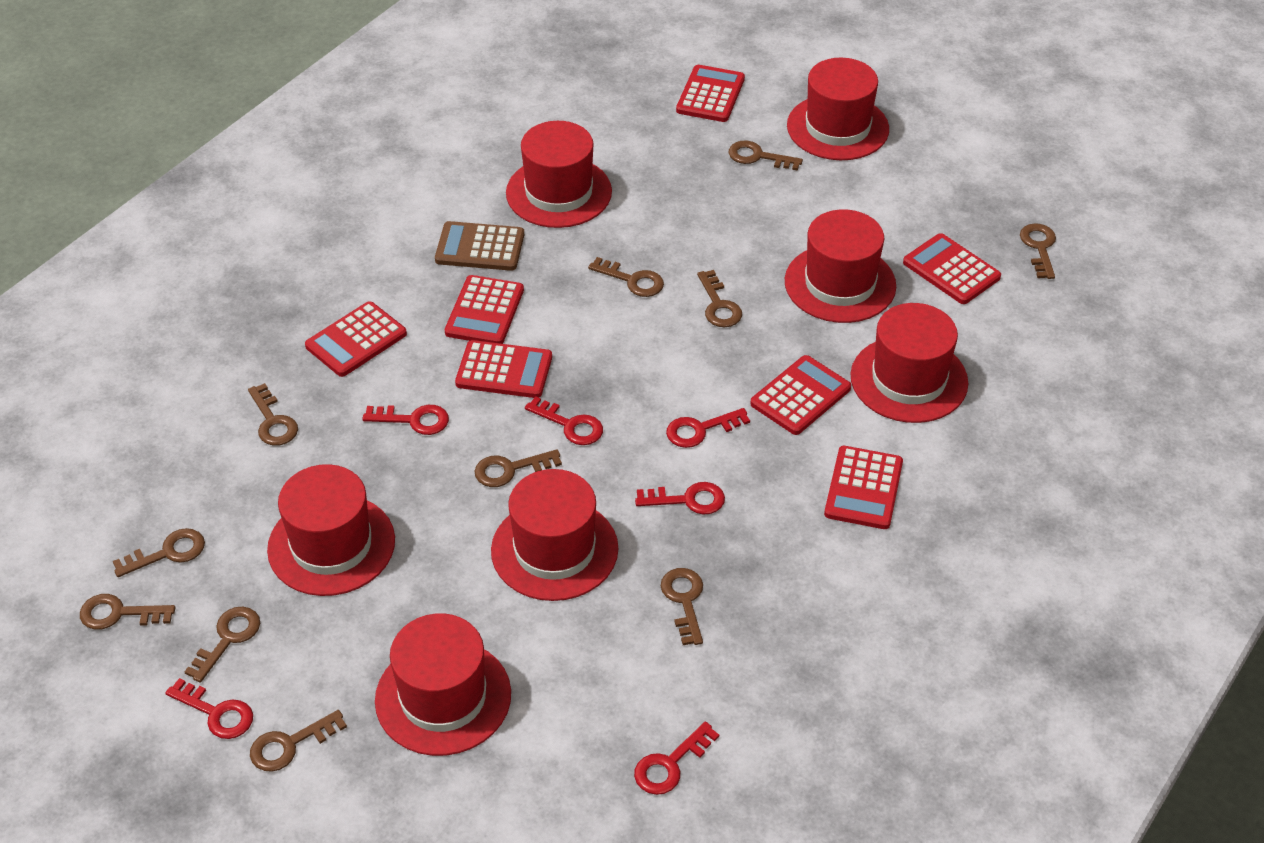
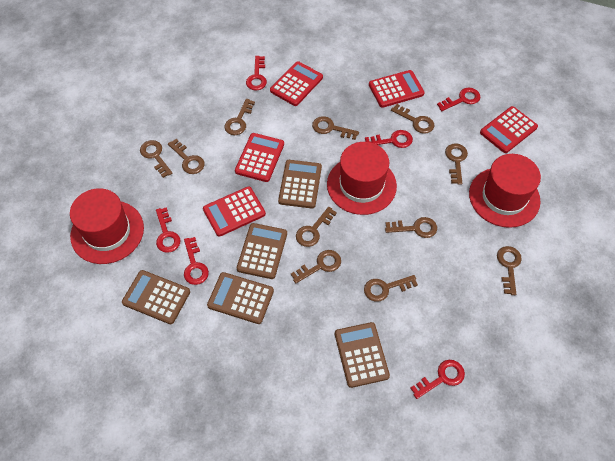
brown calculator: [435,221,524,271] = 1 -> [122,270,190,324] [207,272,274,324] [237,223,287,279] [278,160,322,208] [335,322,390,388] = 5
red calculator: [305,301,407,377] [445,275,524,344] [455,340,552,398] [676,65,745,122] [750,355,851,435] [824,446,903,529] [903,233,1001,304] = 7 -> [203,186,266,237] [235,133,284,182] [270,61,323,106] [369,70,425,108] [480,106,538,153] = 5
red hat: [267,464,395,596] [375,613,511,756] [491,469,618,601] [506,121,612,228] [785,209,896,323] [787,58,889,160] [850,303,968,423] = 7 -> [70,188,144,264] [327,142,397,215] [469,154,541,228] = 3

